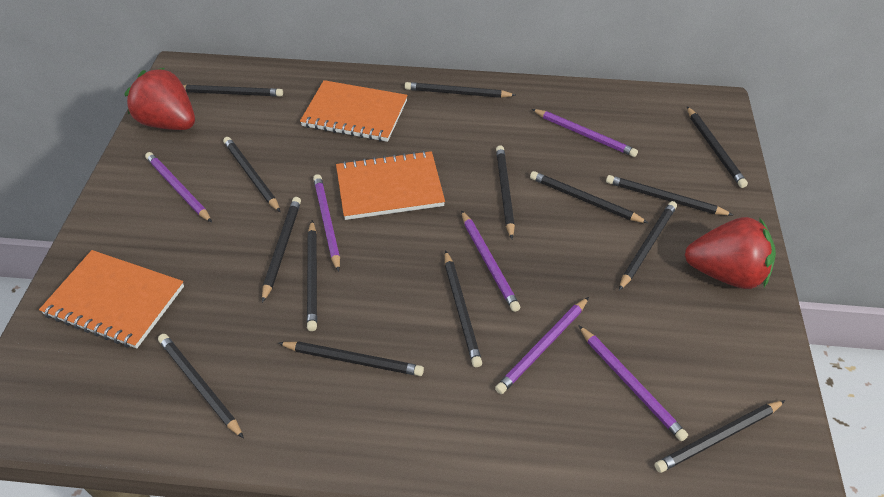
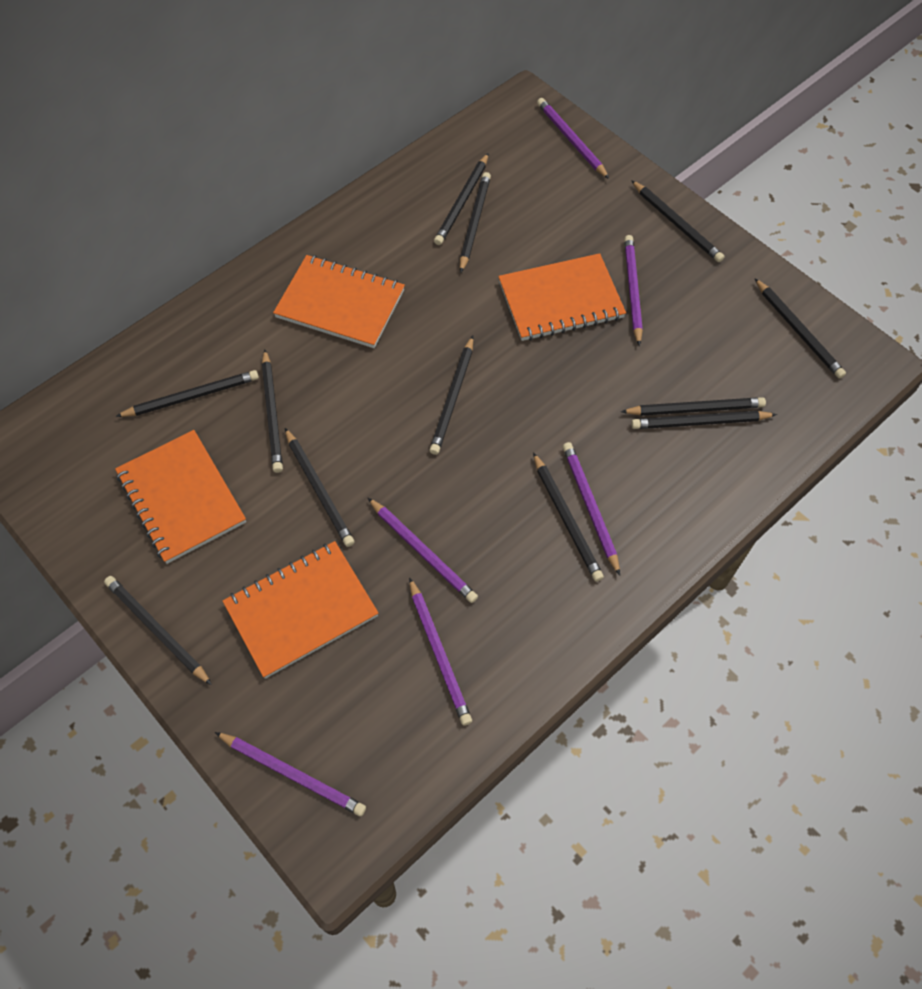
black pencil: [158,334,244,439] [183,85,283,97] [223,137,280,212] [262,197,301,303] [279,341,424,376] [307,220,317,331] [405,82,516,98] [445,250,482,367] [496,145,515,239] [530,171,648,223] [606,175,733,215] [619,201,677,290] [654,400,785,473] [687,107,748,188] = 14 -> [104,576,212,685] [115,370,259,417] [262,350,283,473] [285,428,355,547] [429,336,473,455] [434,153,489,245] [460,172,491,273] [533,452,604,582] [621,397,766,416] [631,180,724,262] [631,411,777,429] [754,278,846,379] = 12
orange notebook: [39,250,184,349] [300,80,408,142] [336,151,445,220] = 3 -> [115,430,246,564] [223,541,378,679] [273,255,405,348] [498,253,626,341] = 4
red strawberry: [124,67,195,130] [685,217,776,289] = 2 -> none = 0

